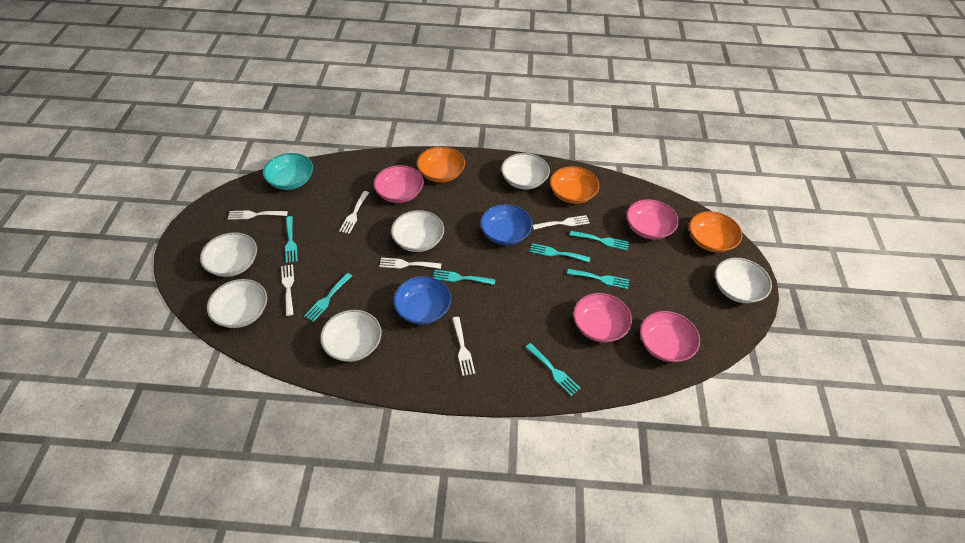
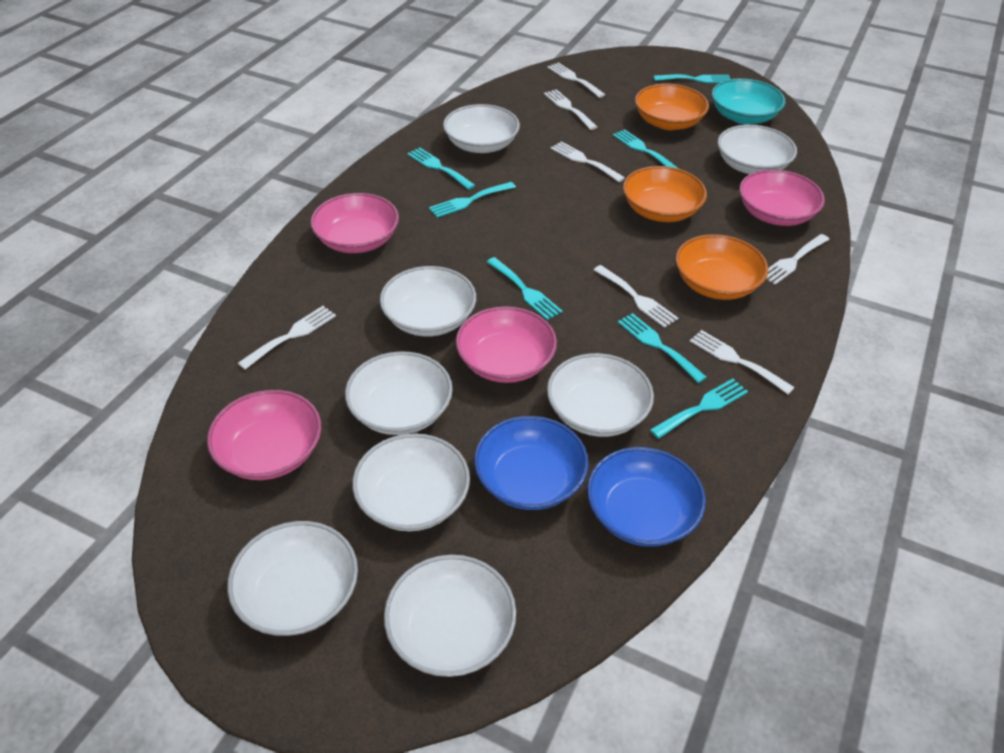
white bowl: [200,232,257,277] [207,279,267,328] [320,310,382,362] [391,210,444,252] [501,153,550,190] [715,258,772,303] = 6 -> [227,521,358,636] [345,351,453,435] [352,433,470,531] [380,266,476,337] [384,555,516,677] [443,104,520,153] [547,353,654,437] [718,125,797,174] = 8
white fork: [228,211,288,220] [281,264,294,316] [339,191,369,234] [379,258,442,269] [452,317,475,376] [533,215,590,230] = 6 -> [238,306,336,369] [544,89,597,130] [547,62,606,98] [551,141,625,182] [594,265,678,328] [690,330,795,394] [766,234,829,285] = 7

